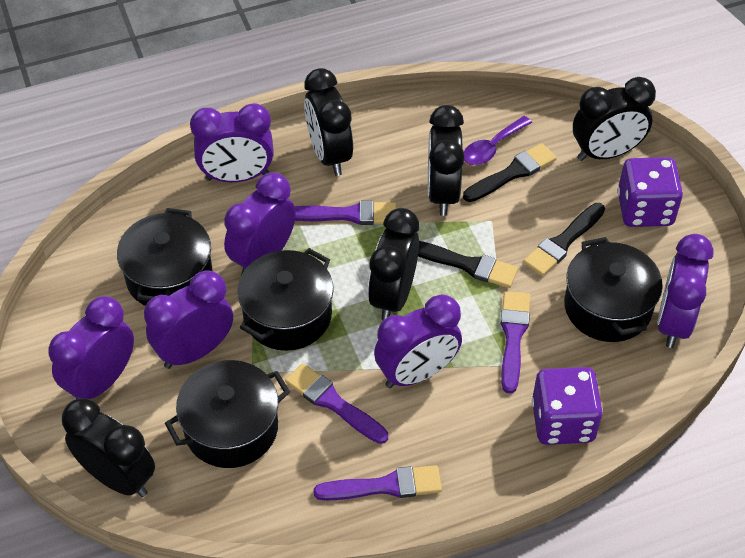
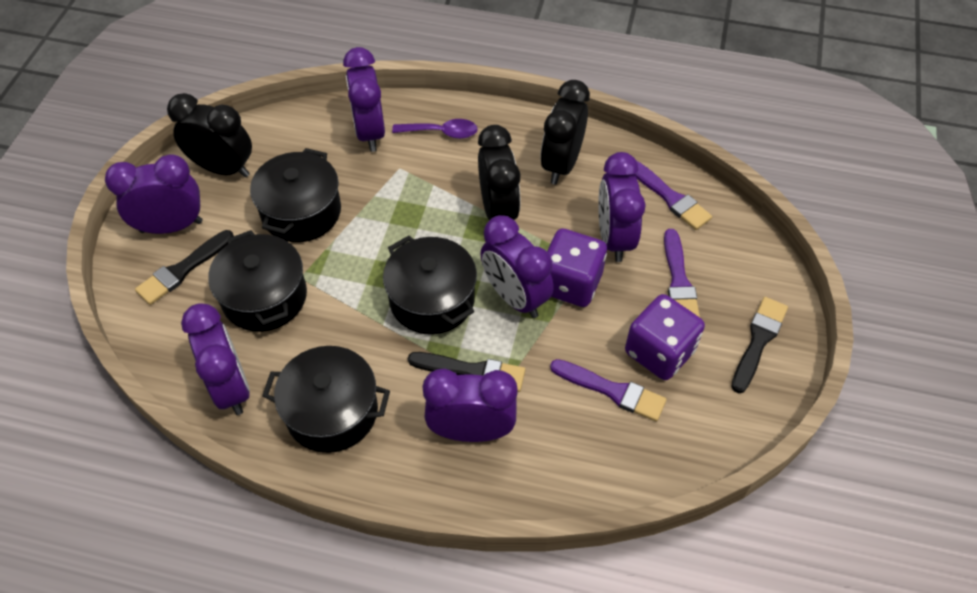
black clock: [62,398,155,497] [304,68,353,176] [368,208,419,320] [428,105,465,216] [573,77,656,161] = 5 -> [167,93,252,177] [478,125,521,220] [540,80,590,184] = 3
purple brush: [285,363,388,444] [295,201,396,225] [313,465,442,501] [501,291,530,394] = 4 -> [550,359,667,422] [634,161,712,230] [664,229,700,317] = 3

